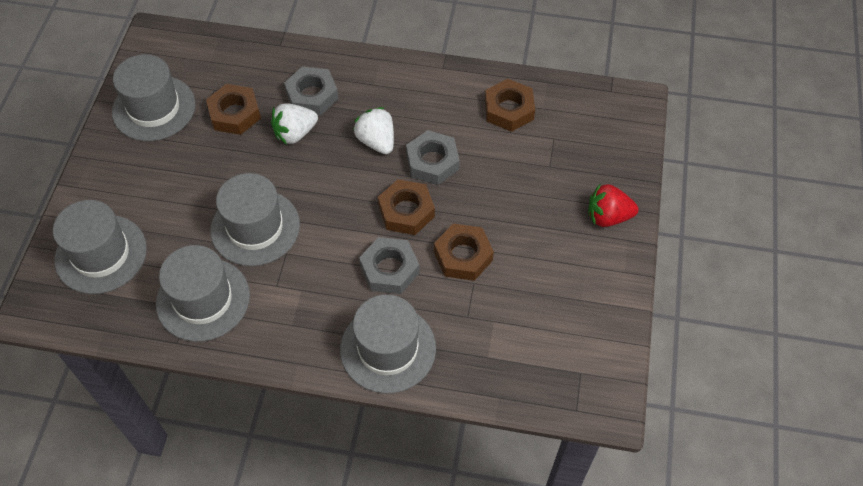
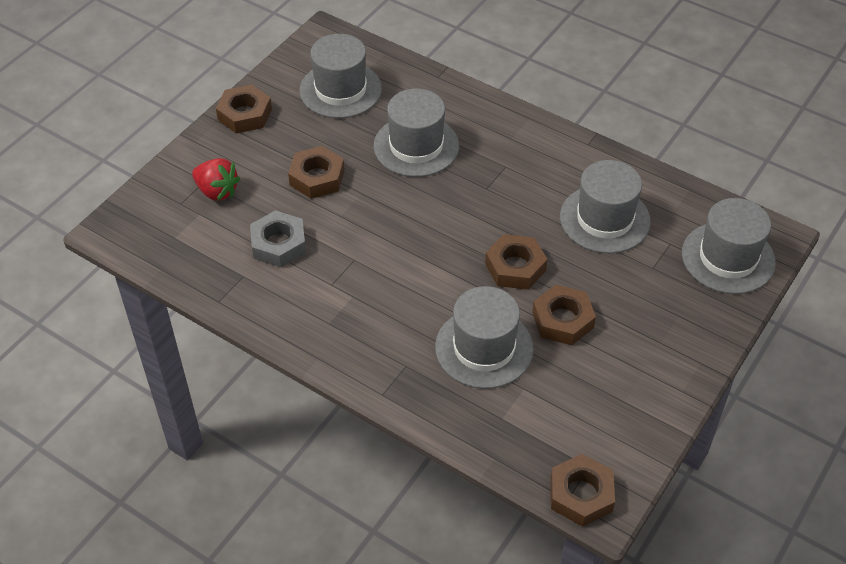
brown nut: [206,84,261,135] [378,179,435,235] [434,224,494,281] [485,79,535,132] = 4 -> [216,85,272,134] [288,146,345,199] [485,234,547,290] [532,285,596,345] [550,454,615,527] = 5
grey nut: [284,66,339,116] [359,237,420,294] [406,130,460,185] = 3 -> [250,210,306,267] = 1
white strawberry: [271,103,318,145] [353,107,394,154] = 2 -> none = 0

